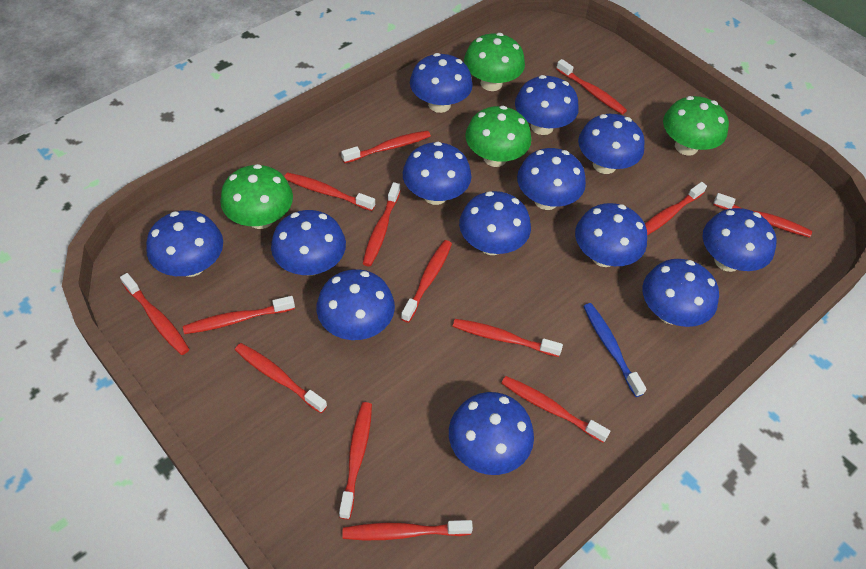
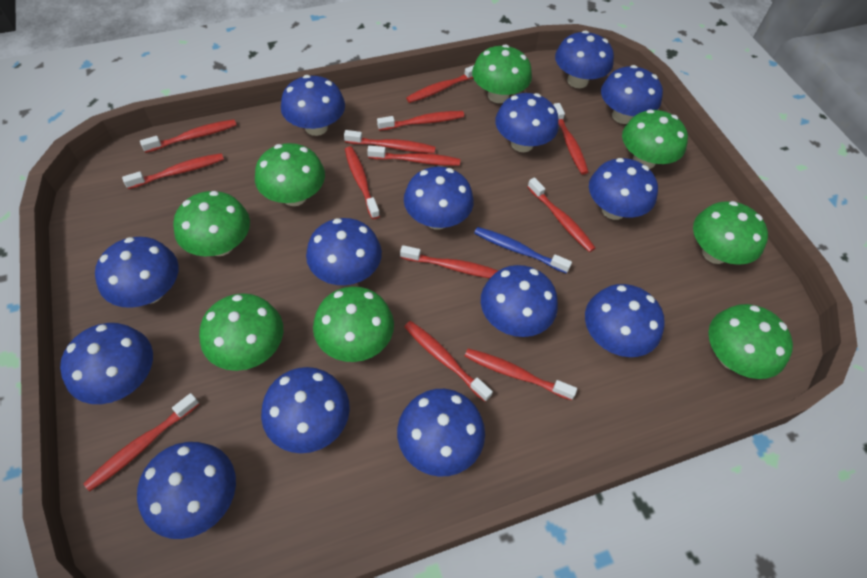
blue mushroom: [146,211,223,277] [271,210,346,276] [317,269,395,340] [403,142,471,205] [410,53,473,113] [449,392,534,475] [459,191,531,255] [515,75,579,135] [517,148,586,210] [575,203,647,267] [578,114,645,174] [642,259,719,327] [702,208,777,272] = 13 -> [60,323,153,404] [95,237,179,308] [137,442,236,539] [261,367,350,453] [281,75,345,136] [306,218,382,285] [397,389,485,477] [404,167,474,229] [481,265,558,337] [495,93,559,152] [555,30,614,88] [585,284,665,357] [589,158,658,220] [601,65,663,124] = 14
green mushroom: [220,164,293,229] [464,33,525,91] [465,106,531,167] [663,96,729,156] = 4 -> [173,191,250,256] [199,293,283,371] [255,143,325,206] [313,286,394,362] [472,44,532,103] [622,110,688,169] [693,201,768,265] [708,304,793,379] = 8
red toothbrush: [120,273,189,355] [183,296,295,334] [235,343,327,413] [284,172,375,211] [339,402,372,519] [341,130,431,163] [343,520,473,540] [363,182,400,267] [401,240,452,323] [452,319,563,357] [501,376,610,443] [556,59,627,115] [645,182,707,235] [713,193,812,238] = 14 -> [83,393,199,491] [122,153,224,189] [140,119,237,153] [344,130,435,153] [345,147,380,219] [367,146,460,166] [377,111,464,131] [400,245,498,278] [404,321,493,402] [406,65,474,103] [464,349,577,400] [528,178,595,252] [553,103,589,175] = 13

